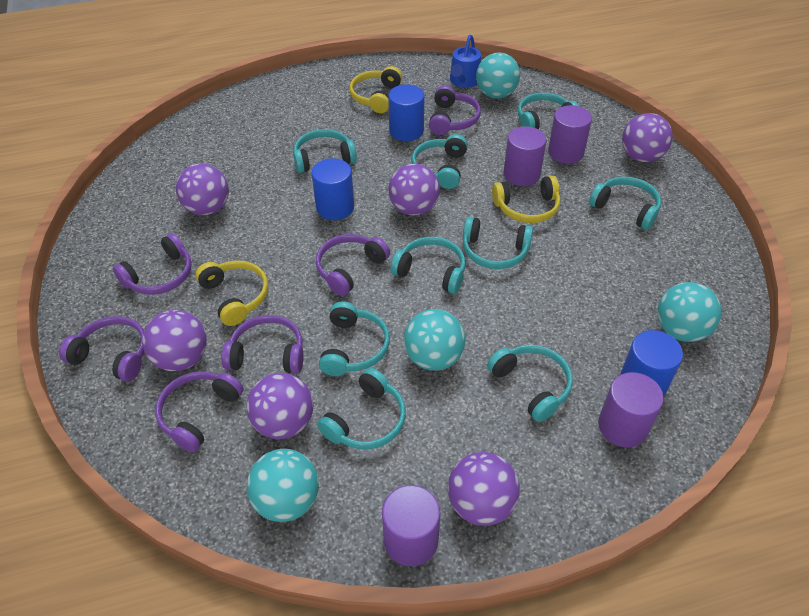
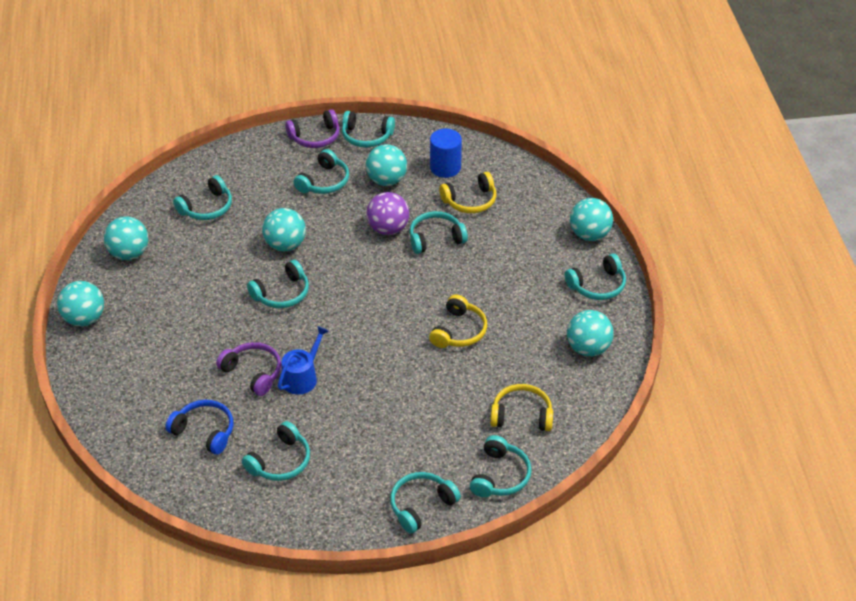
blue cylinder: [311,159,354,220] [388,85,424,141] [620,330,683,397] = 3 -> [430,128,462,178] = 1
blue headphones: none = 0 -> [165,400,234,455] = 1
purple ball: [143,310,207,371] [176,164,229,215] [247,373,313,439] [388,164,440,216] [448,452,520,526] [622,113,673,162] = 6 -> [366,192,409,235] = 1
purple cylinder: [382,485,440,566] [504,126,546,186] [548,105,592,164] [598,372,664,448] = 4 -> none = 0
purple headphones: [59,316,145,382] [113,233,192,295] [155,371,244,452] [221,315,303,374] [316,234,390,296] [429,85,481,135] = 6 -> [216,342,281,396] [285,109,340,148] = 2
turquoise ball: [247,449,319,522] [404,309,465,371] [476,53,520,98] [657,282,722,342] = 4 -> [57,281,104,326] [104,216,148,260] [262,208,306,251] [366,144,407,186] [567,310,614,356] [570,198,613,241] = 6

